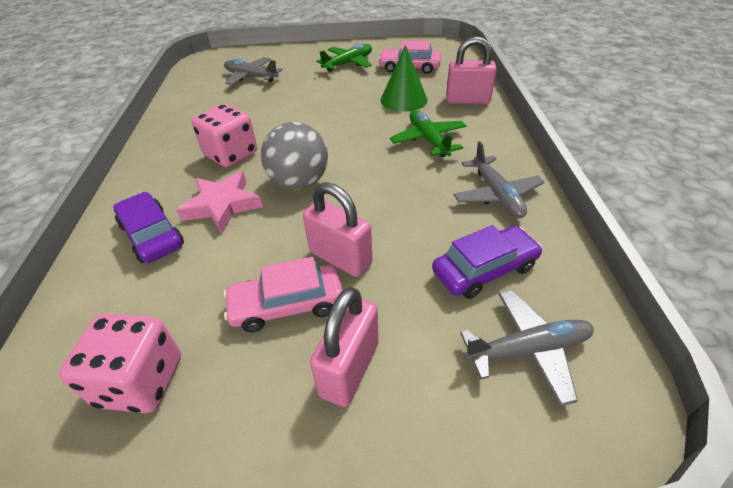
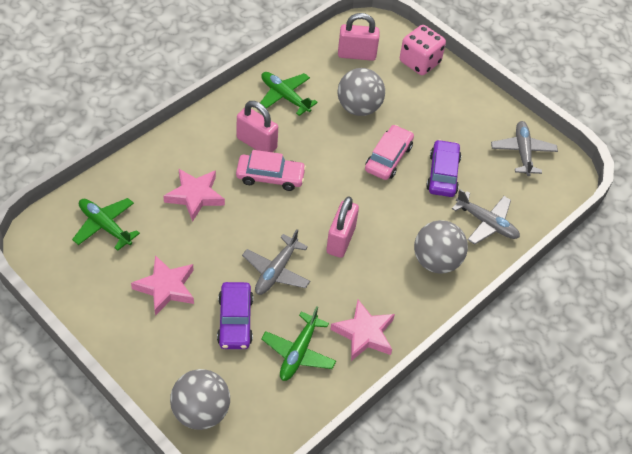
green cone: [381,45,427,112] = 1 -> none = 0
green plane: [316,43,372,72] [390,110,466,157] = 2 -> [72,198,140,251] [260,72,318,116] [261,306,336,381] = 3
grey ball: [261,122,328,190] = 1 -> [170,369,230,430] [337,68,385,116] [414,220,468,274] = 3
pink dice: [59,313,181,413] [192,104,257,167] = 2 -> [400,25,446,75] = 1
pink star: [176,171,263,233] = 1 -> [131,255,194,316] [163,169,225,222] [330,300,395,361] = 3

